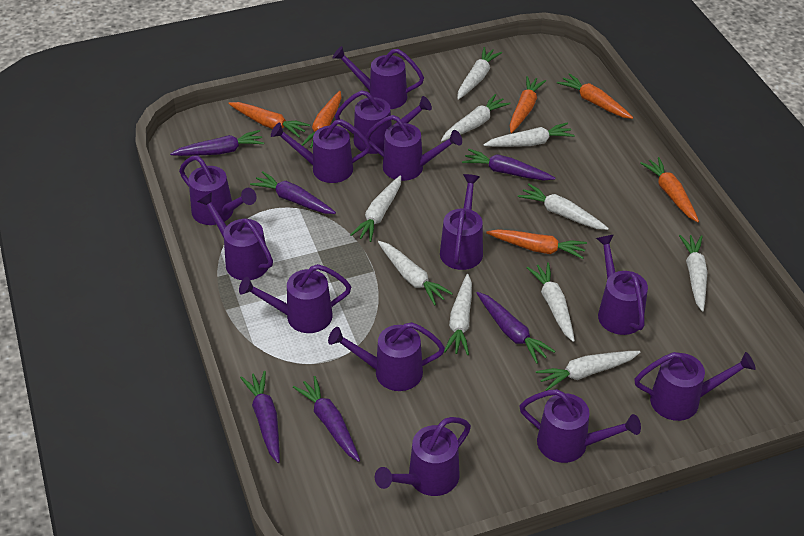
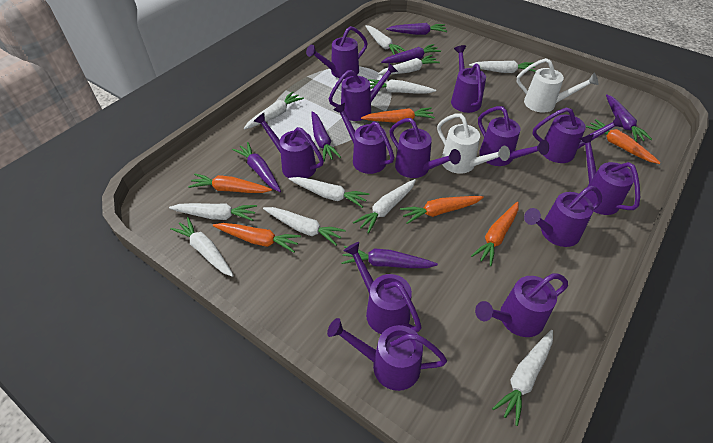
white carrot: [350,176,401,242] [378,241,453,305] [441,94,511,141] [444,274,472,355] [457,47,502,100] [483,123,575,147] [518,183,609,230] [527,262,575,342] [536,351,640,391] [679,235,707,312] = 10 -> [169,203,257,221] [170,217,234,277] [244,91,304,130] [263,207,346,246] [289,177,369,208] [353,179,416,234] [365,25,406,55] [369,79,436,93] [378,55,440,75] [469,61,536,73] [492,330,553,426] = 11
white watering can: none = 0 -> [437,113,510,174] [517,58,598,113] = 2

